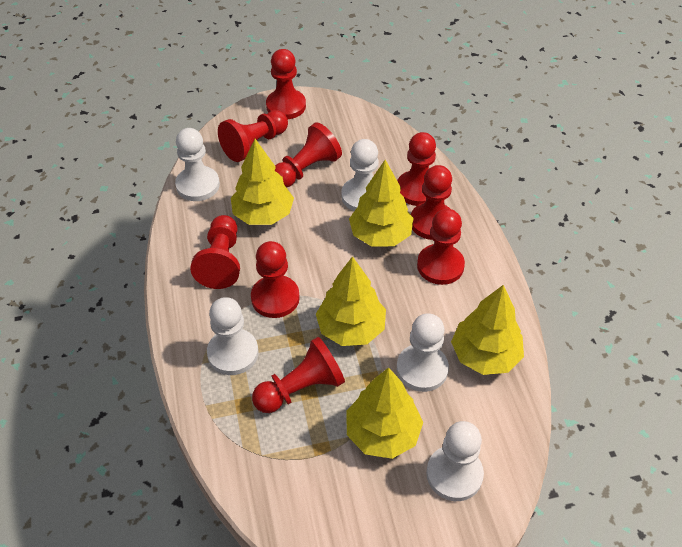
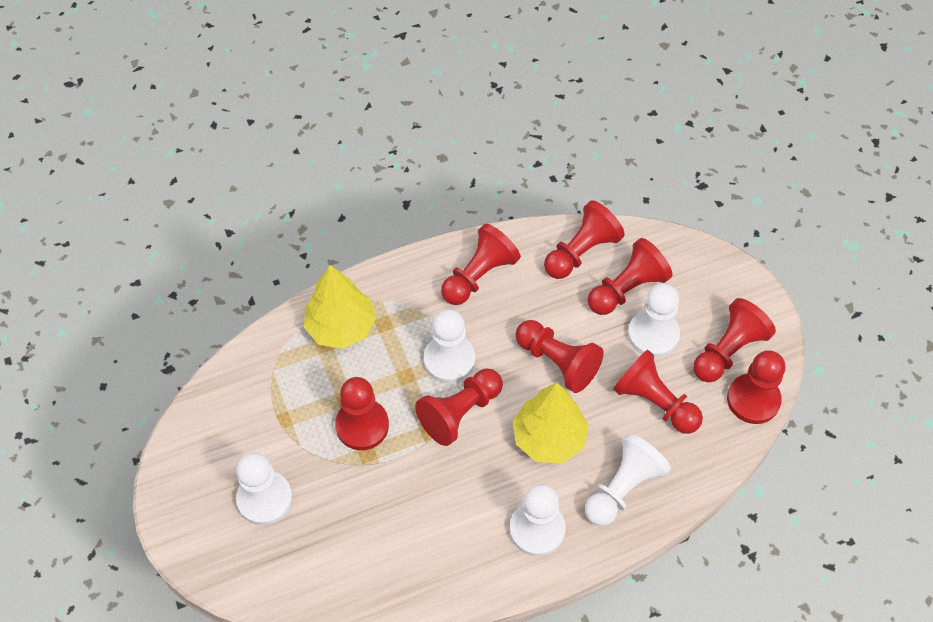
yellow tree: [231,139,294,225] [316,256,386,346] [347,367,423,459] [349,160,413,247] [451,285,524,375] = 5 -> [304,265,376,349] [513,383,589,463] = 2

